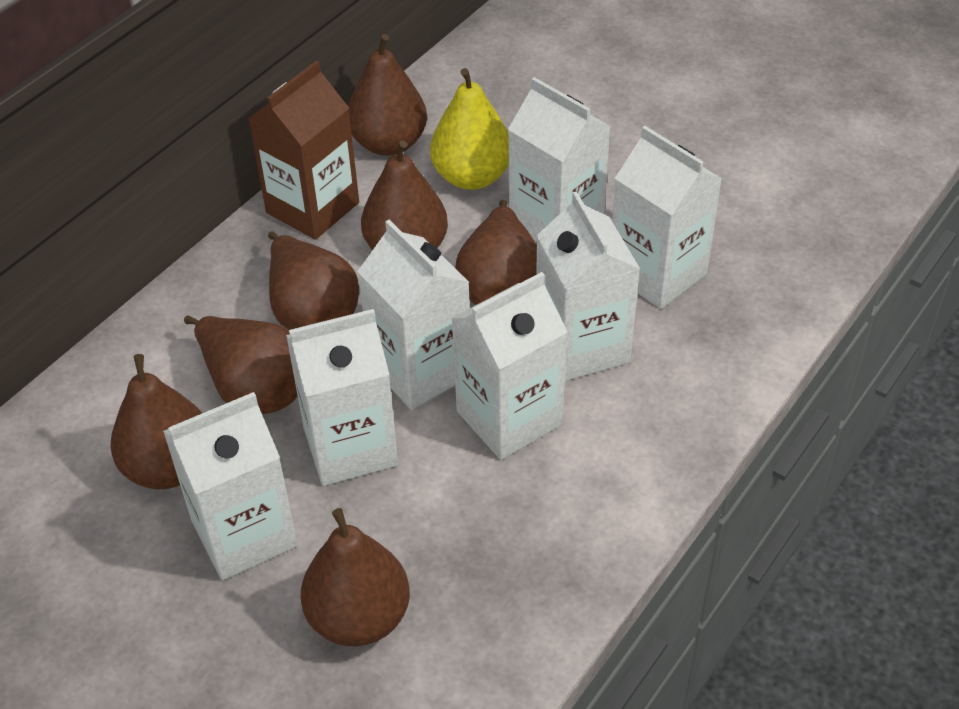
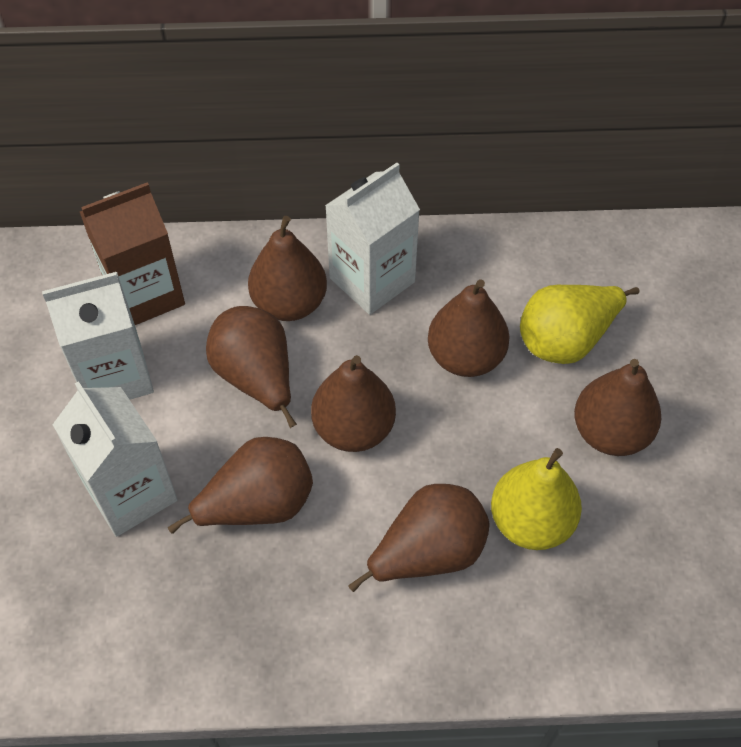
white carton: [163,392,298,580] [286,309,398,486] [357,220,470,410] [451,272,567,460] [508,77,611,242] [536,191,640,381] [612,126,722,309] = 7 -> [42,272,154,400] [53,381,178,537] [325,163,420,315] = 3
yellow pear: [430,68,509,190] = 1 -> [491,448,582,550] [520,285,640,364] = 2

